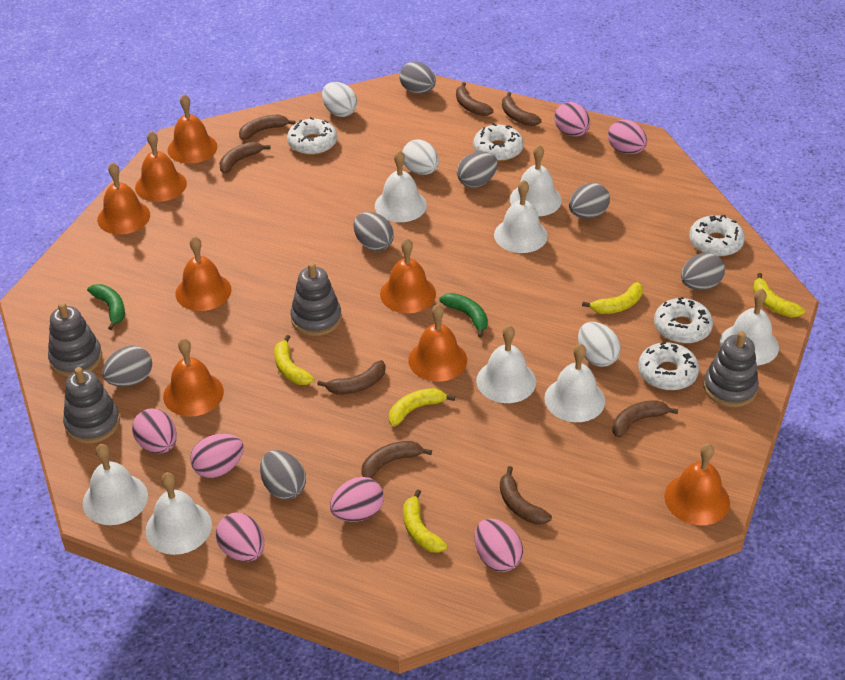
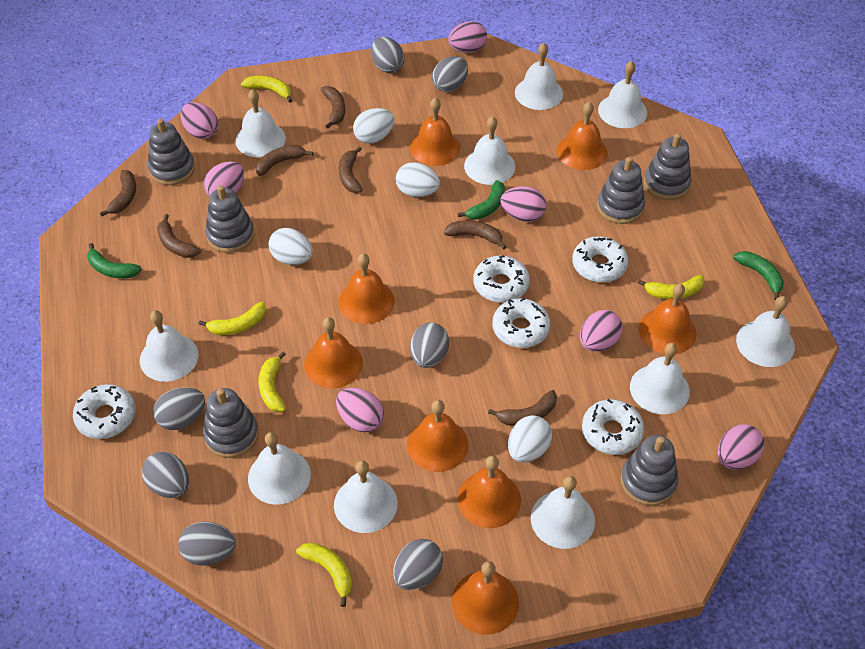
brown banana: [219,142,271,173] [239,115,296,140] [317,360,386,394] [361,441,432,478] [456,82,494,116] [500,466,552,525] [502,92,542,126] [612,400,678,438] = 8 -> [100,170,136,217] [157,214,201,258] [256,145,313,176] [321,86,345,129] [339,146,363,193] [444,220,506,250] [488,390,557,426] = 7
green banana: [87,284,125,330] [439,293,488,337] = 2 -> [87,243,142,278] [458,180,505,220] [733,251,784,300] = 3
grey stacking toy: [48,302,102,377] [63,367,120,444] [291,262,342,336] [703,331,759,407] = 4 -> [148,119,195,185] [203,388,259,458] [205,185,254,253] [597,157,645,224] [621,435,678,506] [644,133,691,200] = 6
white bell: [83,444,148,525] [146,472,212,555] [375,150,427,222] [476,325,536,403] [494,180,548,253] [510,145,562,216] [544,344,605,422] [720,289,779,365] = 8 -> [140,310,199,382] [235,89,286,157] [248,432,311,505] [334,460,398,533] [464,116,515,185] [515,43,563,110] [531,476,595,549] [598,61,647,128] [630,343,690,414] [736,296,795,367] = 10
white egg: [322,82,357,117] [402,139,439,175] [578,322,621,367] = 3 -> [268,228,313,265] [353,108,394,144] [396,163,440,197] [508,415,552,462] = 4

